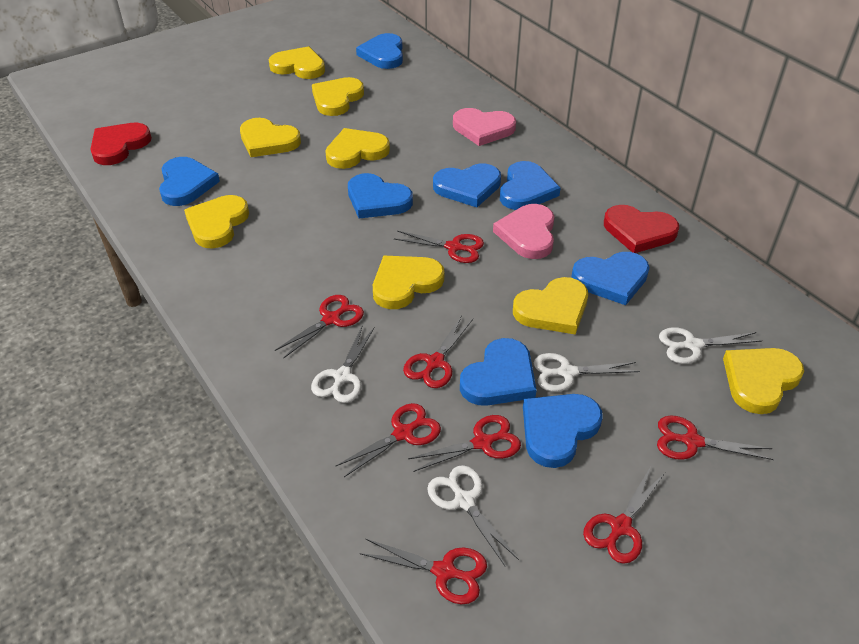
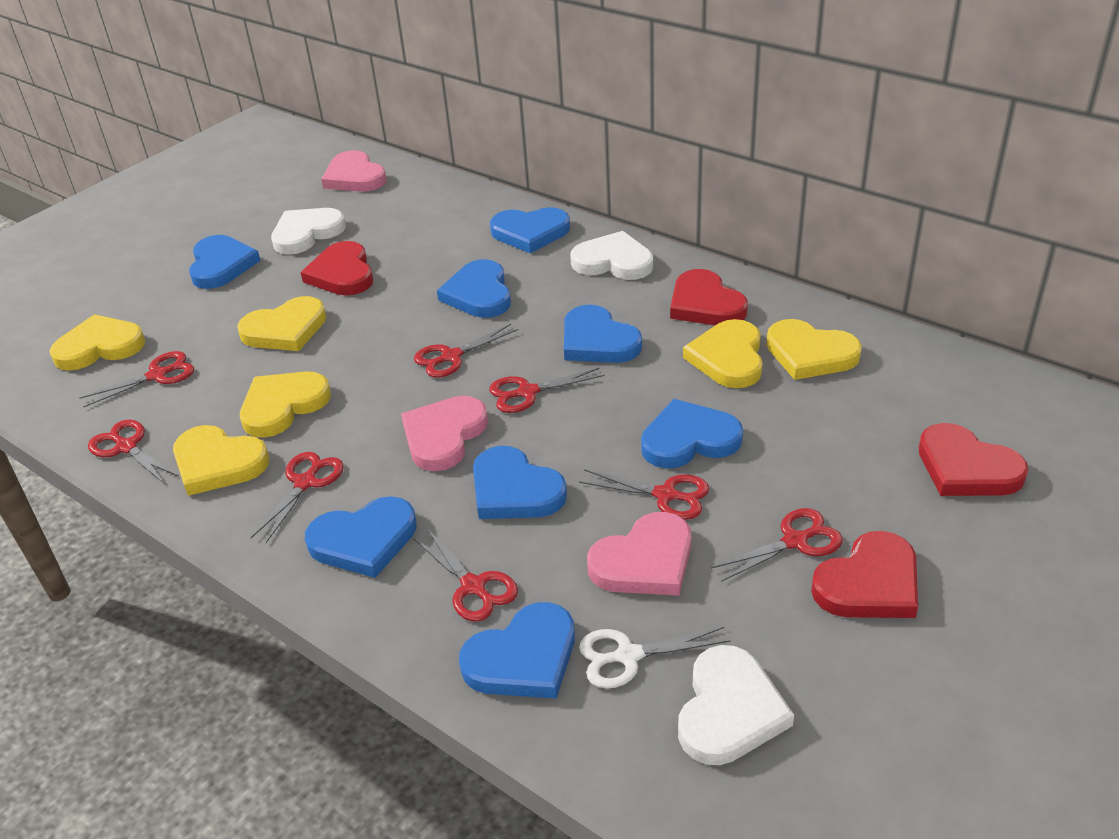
pink heart: [453,108,516,146] [493,204,555,259] = 2 -> [321,150,387,192] [401,396,488,471] [587,512,691,596] = 3
red heart: [90,123,152,165] [604,205,679,253] = 2 -> [301,241,373,296] [670,269,748,325] [811,531,918,618] [919,423,1028,496] = 4
white heart: none = 0 -> [271,208,346,255] [570,231,653,280] [678,645,794,765] = 3
white scissors: [311,327,374,403] [427,465,519,567] [534,353,640,392] [659,327,762,364] = 4 -> [579,627,730,689] = 1
yellow heart: [184,195,249,249] [240,118,301,157] [269,46,325,79] [312,77,364,116] [325,128,390,169] [373,256,444,309] [513,277,588,335] [723,348,804,414] = 8 -> [49,314,146,371] [173,425,269,496] [237,296,327,351] [240,371,331,438] [683,319,763,388] [766,319,862,380] = 6

